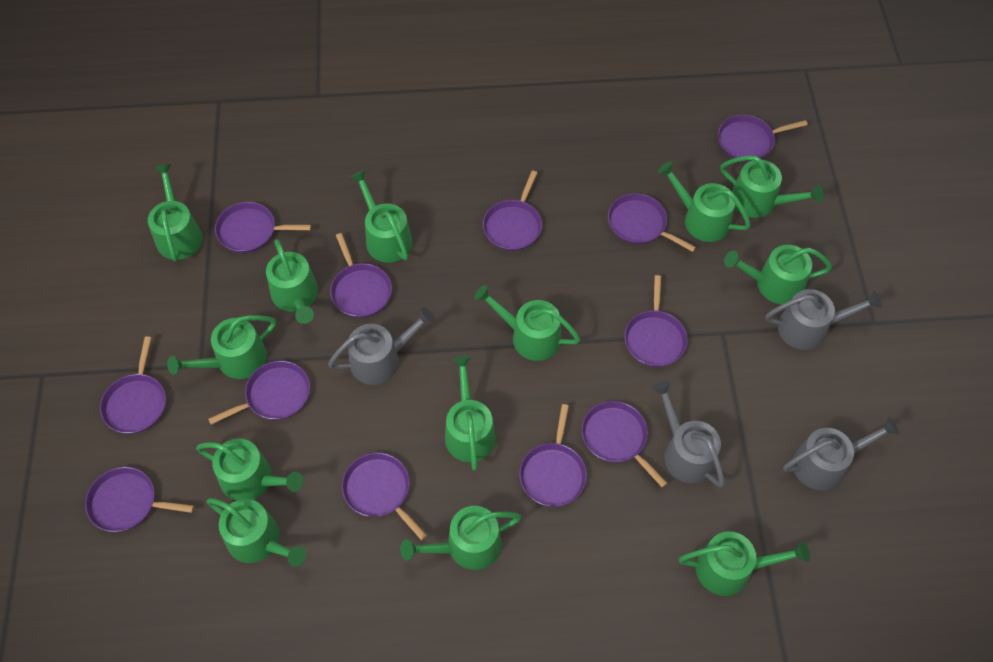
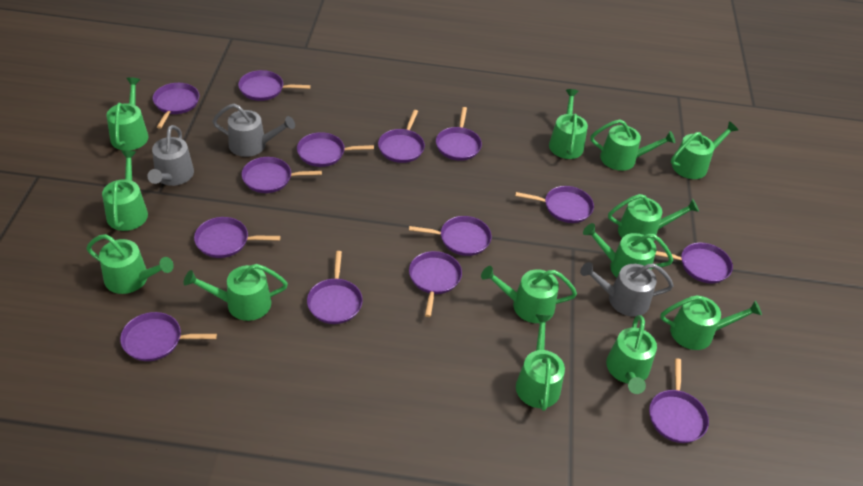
grey watering can: [328,307,435,385] [652,381,725,488] [765,289,882,350] [783,417,900,491] = 4 -> [147,125,194,186] [212,104,295,157] [580,262,674,317] = 3
purple pan: [85,467,194,532] [100,336,166,434] [208,361,310,425] [215,202,311,253] [330,233,392,318] [342,453,427,540] [482,171,542,251] [519,404,587,507] [581,401,667,488] [608,193,696,252] [624,275,688,367] [718,115,808,162] = 12 -> [120,312,217,361] [153,83,199,129] [194,217,280,258] [238,70,311,101] [242,157,322,193] [297,132,374,167] [307,251,363,324] [378,110,425,163] [409,216,492,256] [409,251,462,317] [436,107,482,161] [515,186,594,223] [649,358,709,443] [655,243,733,283] = 14

